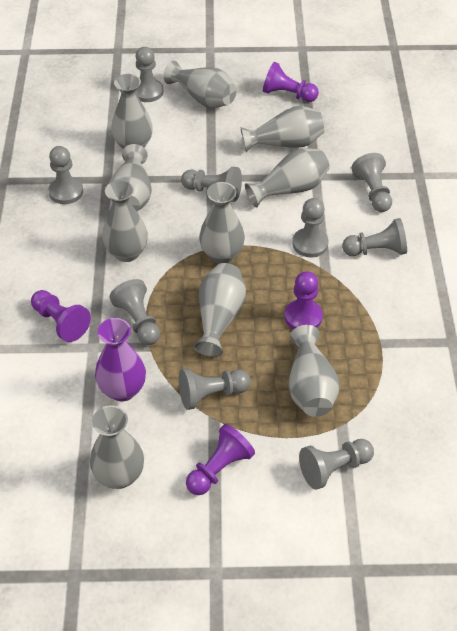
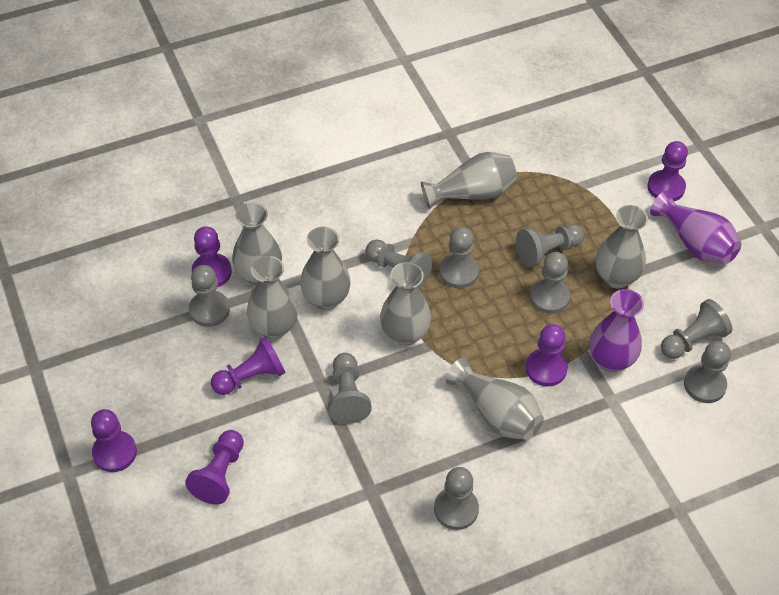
grey vase: [90,405,144,489] [102,180,148,262] [109,144,152,211] [111,74,153,149] [164,61,237,108] [194,263,246,357] [199,182,245,264] [241,106,324,152] [245,148,330,207] [289,325,339,417] = 10 -> [232,202,282,286] [247,256,298,339] [300,227,350,310] [380,262,431,345] [421,152,517,209] [446,357,544,440] [596,205,648,288] = 7
purple pawn: [31,290,91,342] [186,424,255,495] [263,62,319,102] [284,271,323,330] = 4 -> [91,409,137,472] [185,430,244,504] [192,226,232,287] [211,336,285,395] [526,324,568,386] [647,141,688,201] = 6
purple vase: [95,318,146,401] = 1 -> [589,289,644,372] [650,191,742,264] = 2

